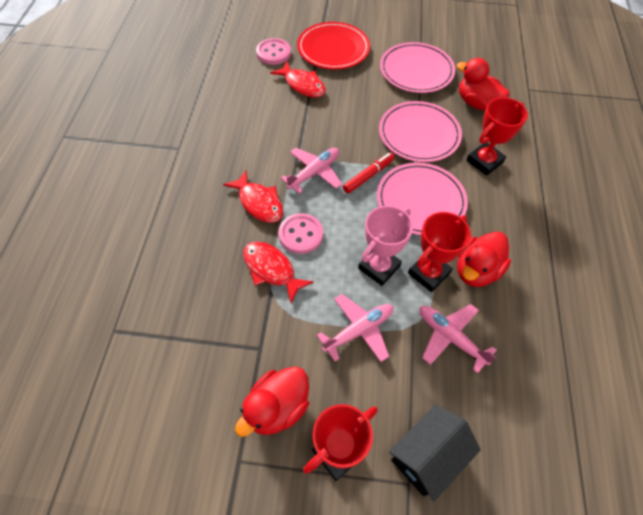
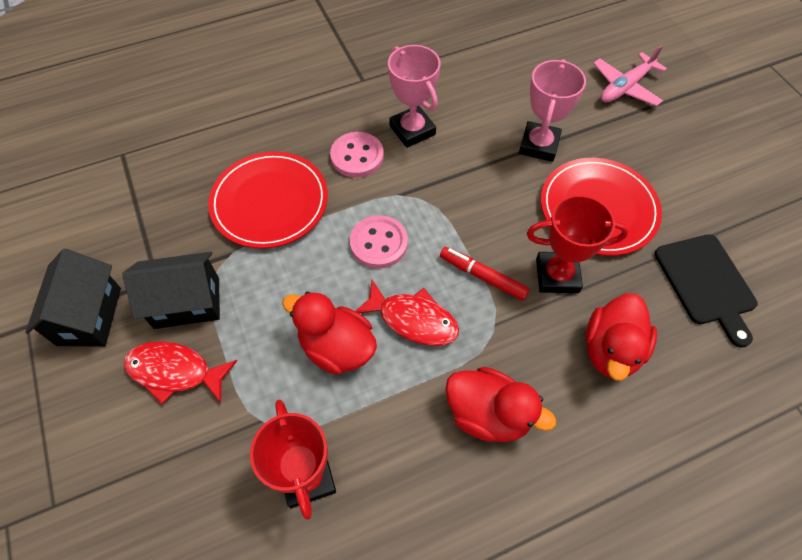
black cutting board: none = 0 -> [654,234,758,348] = 1
black house: [389,404,481,501] = 1 -> [25,249,121,346] [122,252,220,329] = 2
pink plane: [281,148,342,194] [317,294,393,362] [420,304,497,374] = 3 -> [593,45,667,106] = 1
pink plate: [377,163,468,235] [379,101,462,162] [380,42,455,93] = 3 -> none = 0
pink trophy: [358,206,413,286] = 1 -> [388,45,440,148] [519,59,586,162] = 2
red fish: [223,170,284,223] [243,242,314,303] [270,61,326,98] = 3 -> [124,341,237,404] [356,280,459,346] = 2
red plate: [297,22,370,69] = 1 -> [208,152,328,249] [541,158,662,256] = 2
red trophy: [303,404,378,481] [408,212,471,292] [466,97,528,176] = 3 -> [250,399,336,520] [527,195,629,293] = 2

